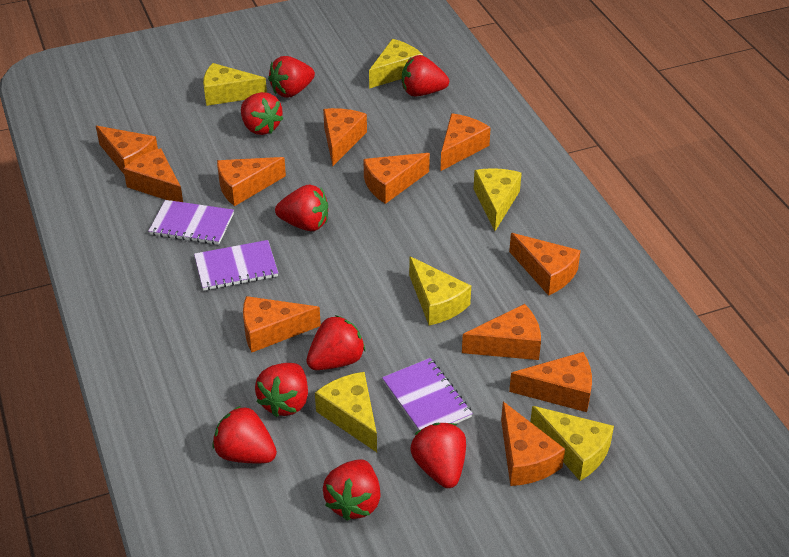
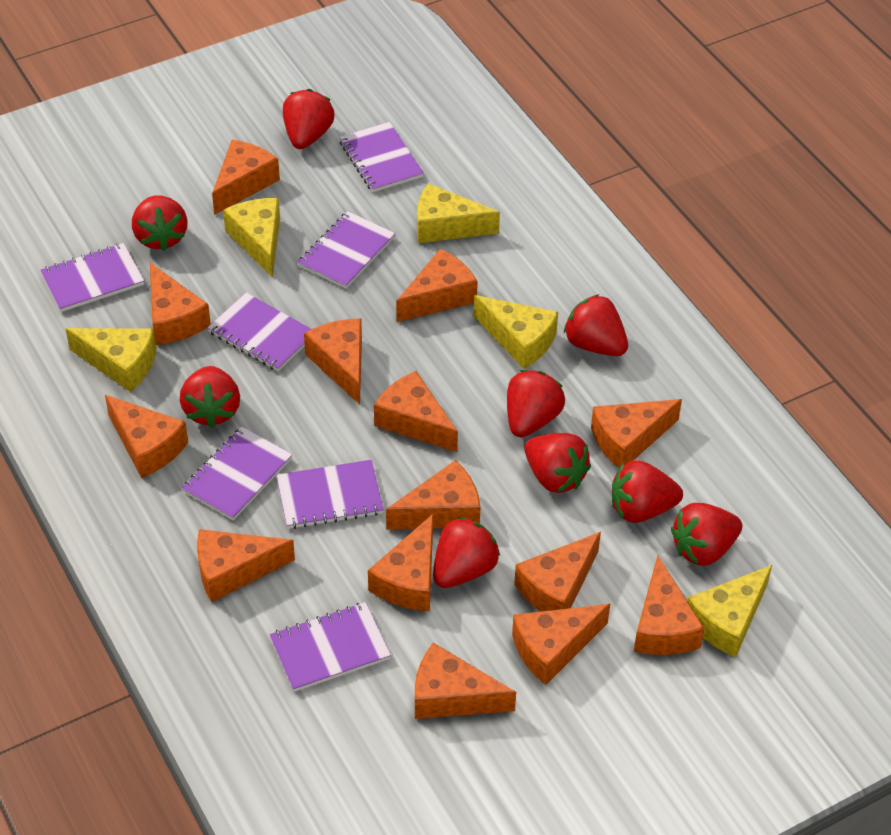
orange cheese: [96,126,158,174] [123,148,183,202] [217,157,286,206] [243,296,321,352] [323,108,367,166] [363,153,430,204] [440,113,491,171] [462,304,541,360] [501,402,565,486] [509,233,581,296] [509,352,592,412] = 11 -> [105,395,188,478] [150,263,211,345] [197,529,295,602] [212,140,280,215] [304,318,362,404] [368,514,433,611] [374,371,458,452] [386,460,481,530] [396,249,478,322] [415,643,516,719] [512,604,610,685] [514,532,601,611] [591,399,682,468] [634,555,705,655] = 14
purple notebook: [148,200,234,245] [194,240,278,291] [382,358,473,431] = 3 -> [40,243,144,312] [182,427,292,520] [207,293,311,371] [269,602,391,692] [276,460,384,529] [298,211,395,289] [339,122,424,192] = 7
yellow cheese: [203,63,267,106] [315,372,377,452] [369,39,423,89] [409,256,471,325] [473,168,522,231] [530,406,614,481] = 6 -> [66,328,156,392] [223,198,280,277] [417,183,500,243] [474,295,558,369] [687,565,772,657] = 5

